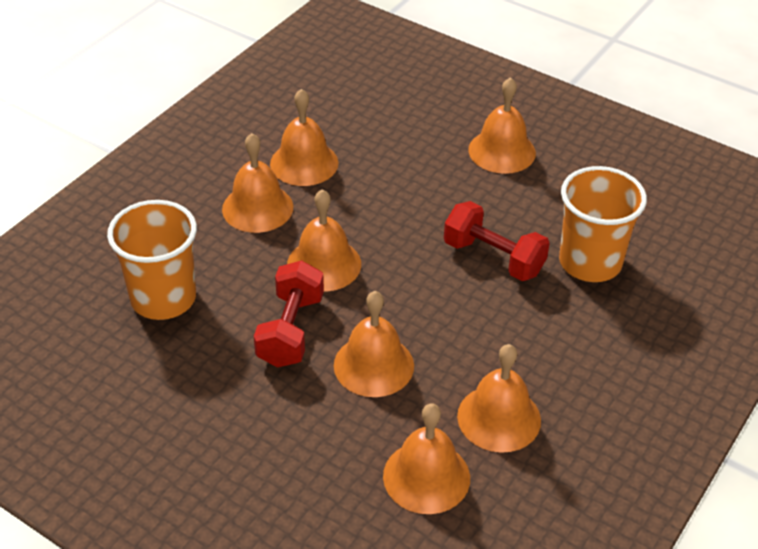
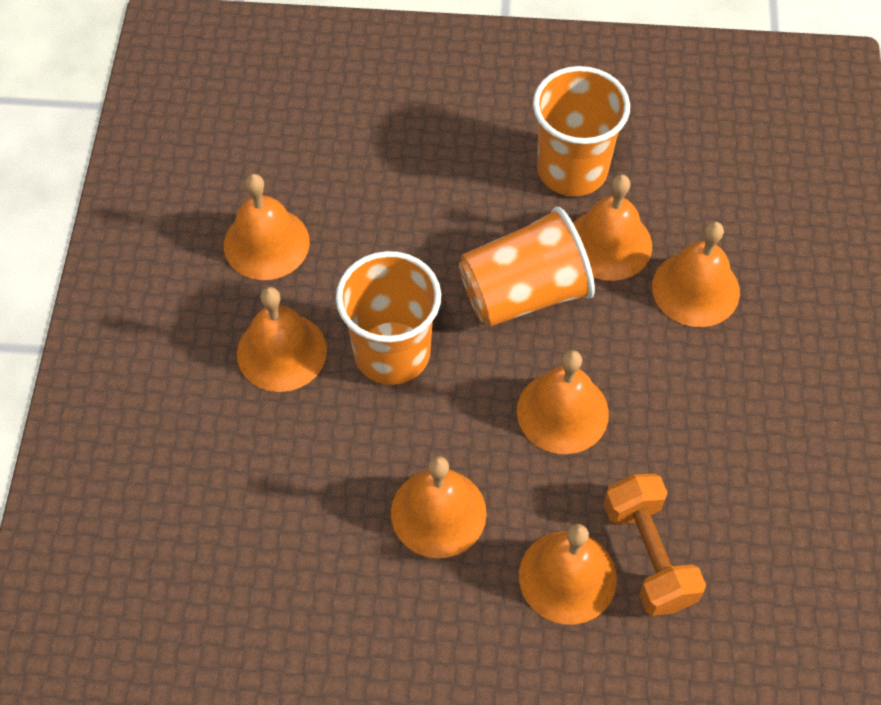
orange cup: [107,200,197,320] [559,166,647,282] = 2 -> [336,251,441,385] [459,207,595,327] [533,66,630,196] = 3
orange dumbbell: none = 0 -> [604,474,706,616] = 1
red dumbbell: [254,260,324,368] [444,201,550,281] = 2 -> none = 0

